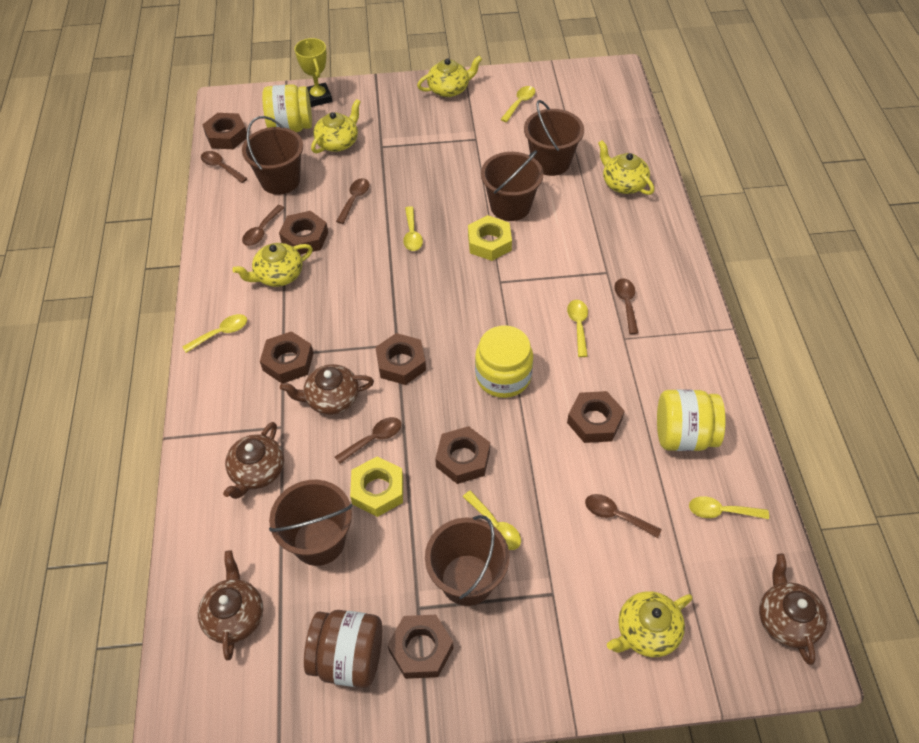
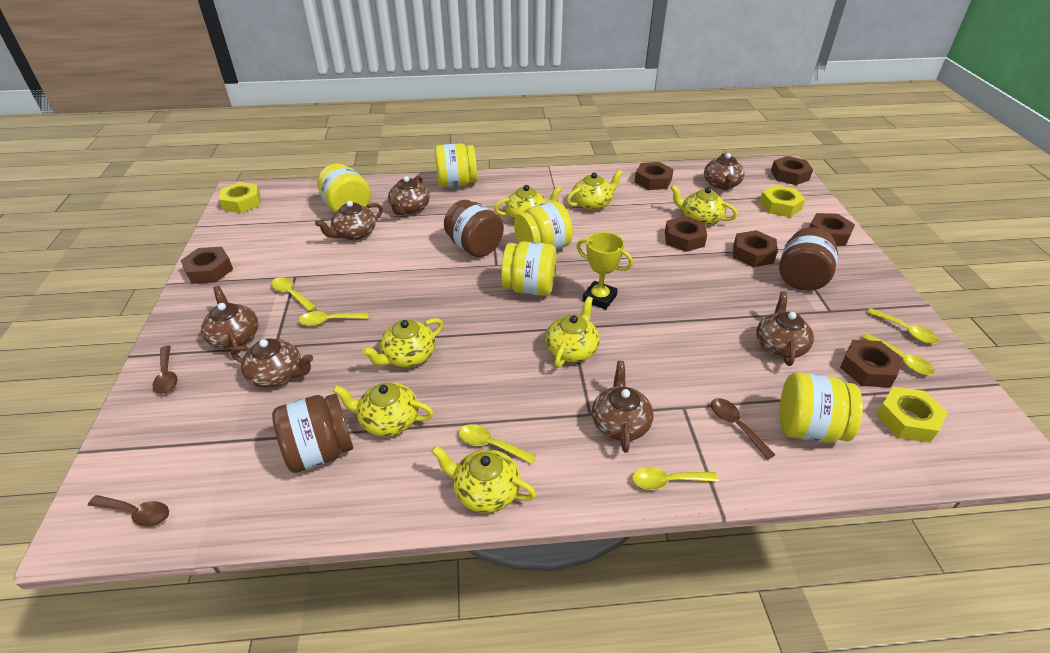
brown bucket: [242,116,303,195] [269,480,352,566] [425,515,509,606] [481,150,544,221] [524,100,584,176] = 5 -> none = 0
brown jar: [304,610,382,688] = 1 -> [272,394,353,473] [444,200,504,257] [779,228,838,291] = 3
brown spoon: [201,151,248,183] [242,205,284,246] [335,417,401,464] [336,178,369,224] [585,494,662,538] [614,278,638,334] = 6 -> [88,495,169,527] [153,345,178,394] [711,398,775,460] = 3
brown teapot: [198,550,263,660] [223,422,284,499] [280,364,374,415] [759,554,827,665] = 4 -> [201,286,259,353] [231,338,313,388] [315,201,383,240] [388,176,430,215] [592,361,653,453] [704,153,744,190] [756,291,814,366] = 7
yellow jar: [262,84,312,132] [475,326,533,398] [657,389,726,451] = 3 -> [317,164,371,213] [435,144,477,188] [501,241,556,296] [514,201,573,250] [780,372,863,443] = 5
yellow nut: [350,456,403,517] [468,215,512,261] = 2 -> [219,182,261,213] [759,185,805,217] [876,387,948,443] = 3
yellow teapot: [232,243,313,287] [311,99,361,153] [417,56,482,97] [598,140,654,195] [607,591,692,657] = 5 -> [333,382,434,437] [362,318,443,367] [431,446,537,513] [494,185,562,220] [545,296,600,368] [566,170,623,210] [671,185,738,226] = 7

